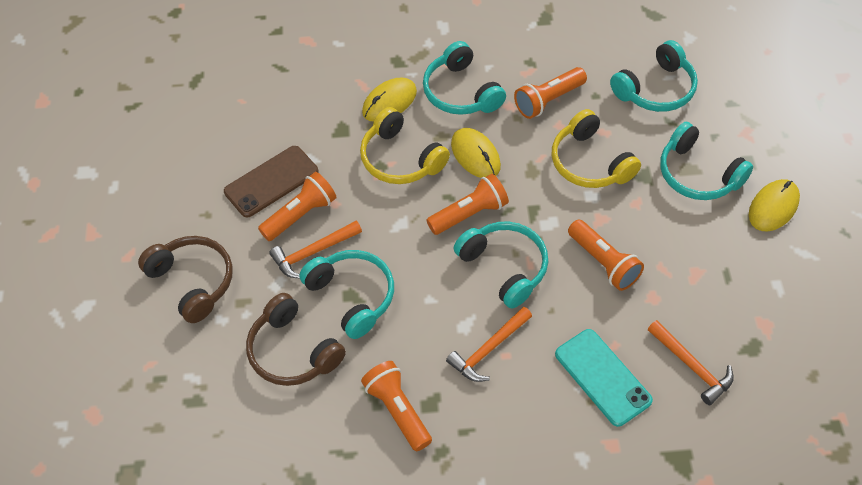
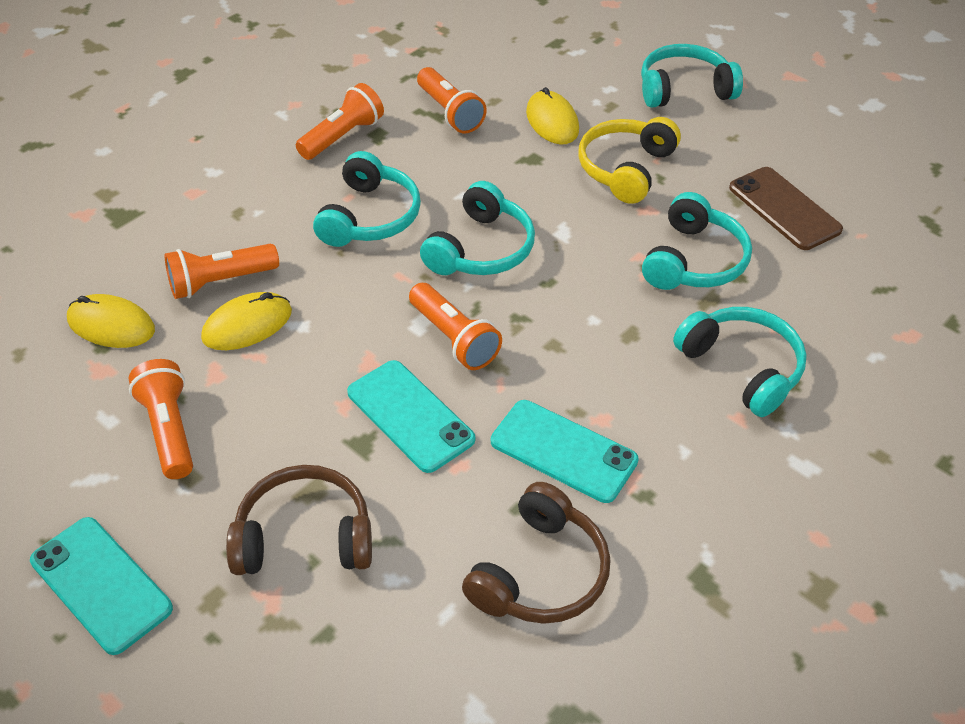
orange hammer: [269,221,362,278] [446,307,532,382] [648,320,734,405] = 3 -> none = 0
turquoise phone: [555,329,653,427] = 1 -> [30,517,173,655] [347,360,475,473] [491,400,639,503] = 3
yellow headphones: [360,107,450,184] [552,109,641,188] = 2 -> [578,117,681,204] = 1

